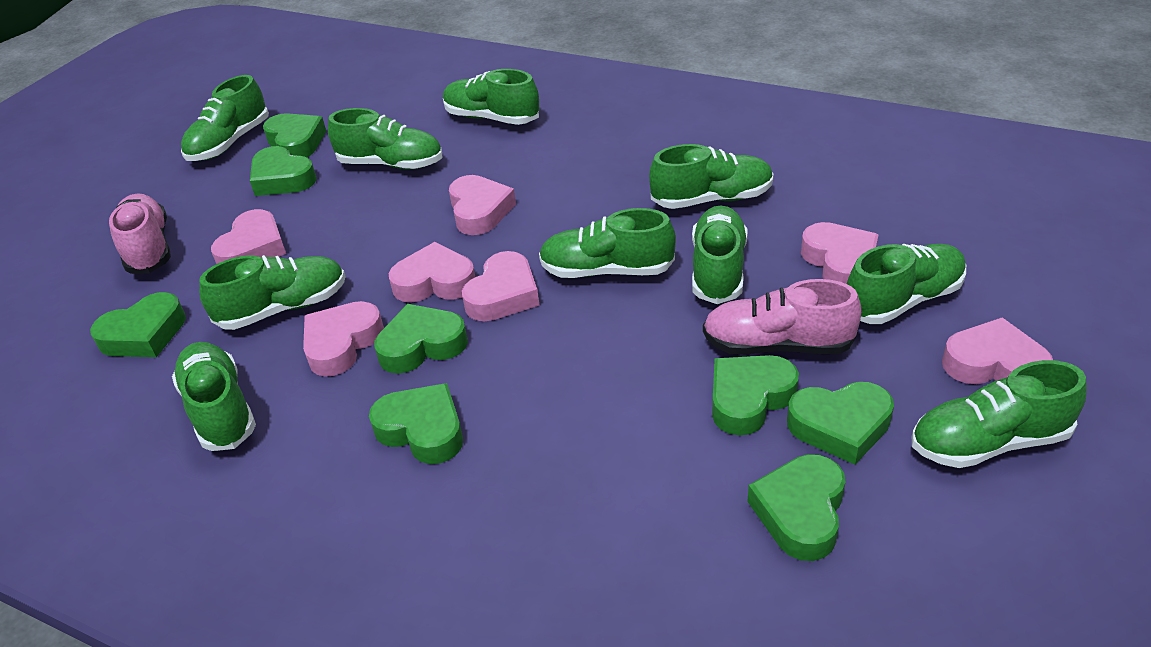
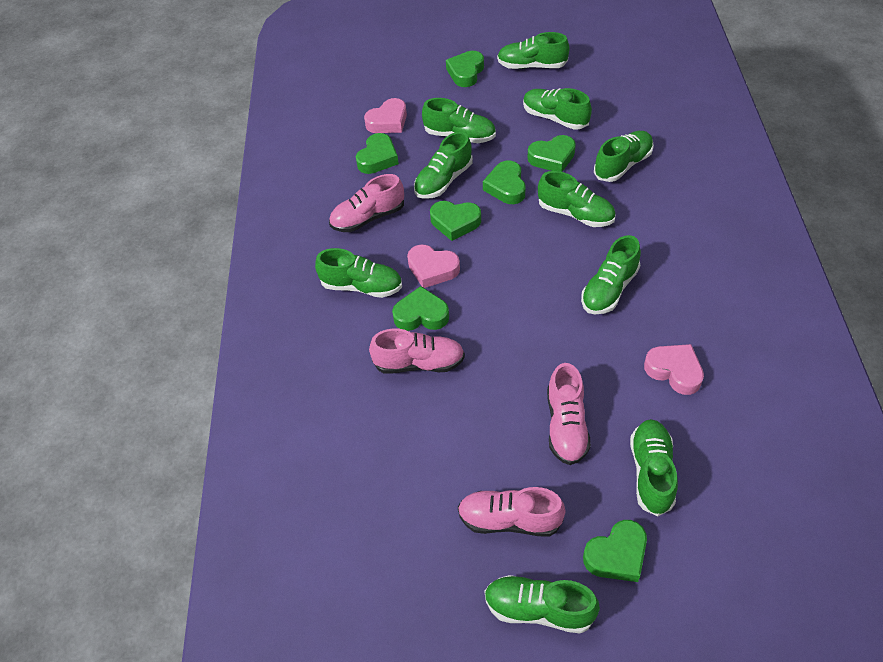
green heart: [90,292,186,357] [250,146,317,196] [263,113,326,157] [369,383,463,464] [374,304,468,374] [712,355,799,435] [747,454,846,561] [787,382,894,465] = 8 -> [356,133,399,174] [392,286,449,331] [430,201,481,241] [446,51,484,87] [483,161,526,204] [528,135,576,172] [583,520,647,582] = 7
pink heart: [211,209,286,264] [303,301,384,377] [389,242,475,303] [449,175,516,235] [462,251,540,321] [801,222,879,284] [942,317,1053,384] = 7 -> [364,98,407,133] [407,245,460,288] [644,344,704,395] = 3
pink shoe: [109,194,171,274] [703,279,862,355] = 2 -> [329,174,404,232] [369,329,465,374] [458,487,566,537] [547,363,591,465] = 4

